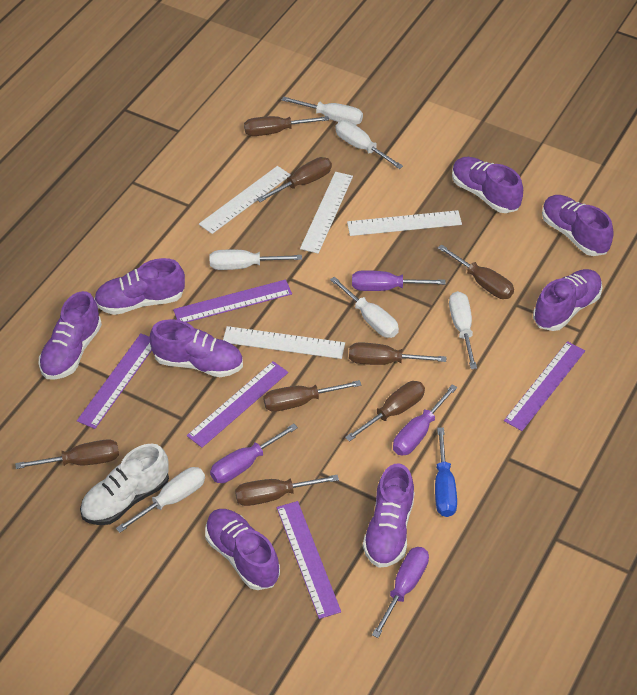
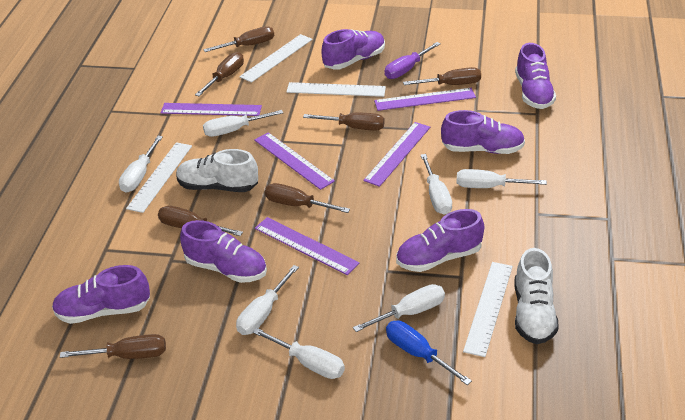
brown screwdriver: [15,439,119,469] [235,475,339,506] [244,116,329,136] [257,157,332,202] [263,380,362,412] [345,381,425,442] [349,343,446,365] [438,244,514,299] = 8 -> [60,334,166,359] [158,206,243,236] [195,52,244,96] [203,26,274,52] [265,183,350,213] [303,113,385,131] [403,67,481,85] = 7
purple screwdriver: [210,424,298,483] [352,270,446,291] [372,547,429,638] [393,384,457,456] = 4 -> [385,42,441,79] = 1
purple shoe: [39,291,102,380] [94,258,185,315] [150,319,243,377] [205,509,280,590] [363,464,415,568] [452,157,523,213] [533,269,602,331] [542,195,614,256] = 8 -> [52,265,150,324] [180,220,267,283] [322,29,385,70] [396,209,484,272] [441,110,525,154] [515,43,556,109] = 6
white screwdriver: [116,467,205,533] [209,250,302,270] [282,96,363,125] [330,276,399,338] [335,121,403,169] [449,291,477,369] = 6 -> [119,136,163,193] [203,110,283,137] [236,265,299,335] [253,328,345,379] [353,284,445,332] [420,154,452,215] [456,169,547,188] = 7
white shoe: [80,443,169,525] = 1 -> [176,149,258,192] [515,248,559,344] = 2

